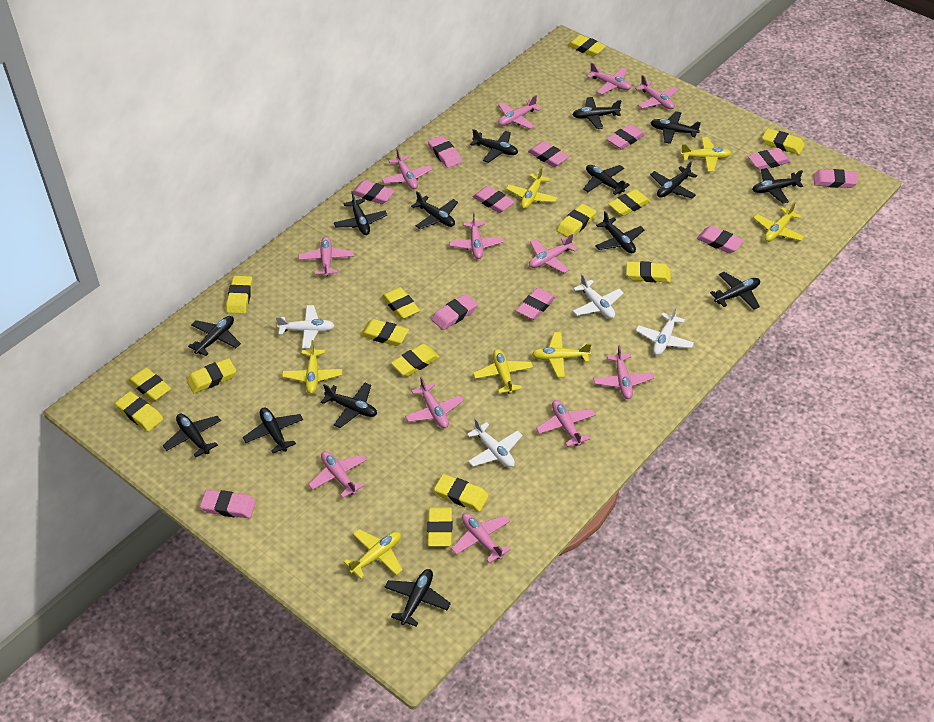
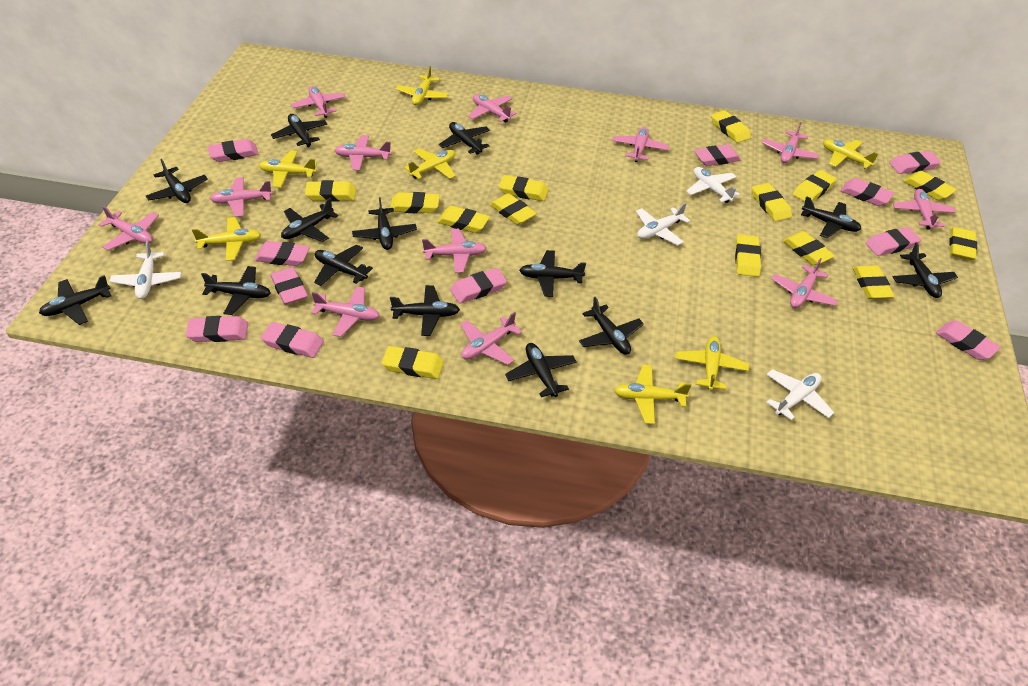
black plane: [163,414,221,457] [188,316,241,356] [243,407,303,453] [321,383,377,428] [334,191,387,235] [384,569,451,626] [411,191,458,229] [470,129,518,163] [572,97,621,129] [583,165,630,195] [595,211,644,253] [650,111,701,144] [650,162,697,198] [710,272,760,310] [752,168,803,203] = 15 -> [39,275,111,325] [146,159,208,203] [201,266,271,315] [271,114,328,147] [281,198,338,242] [314,245,373,286] [352,197,417,250] [390,285,460,336] [439,122,490,155] [505,343,577,397] [519,250,586,297] [579,297,644,355] [801,196,861,238] [893,242,958,298] = 14

